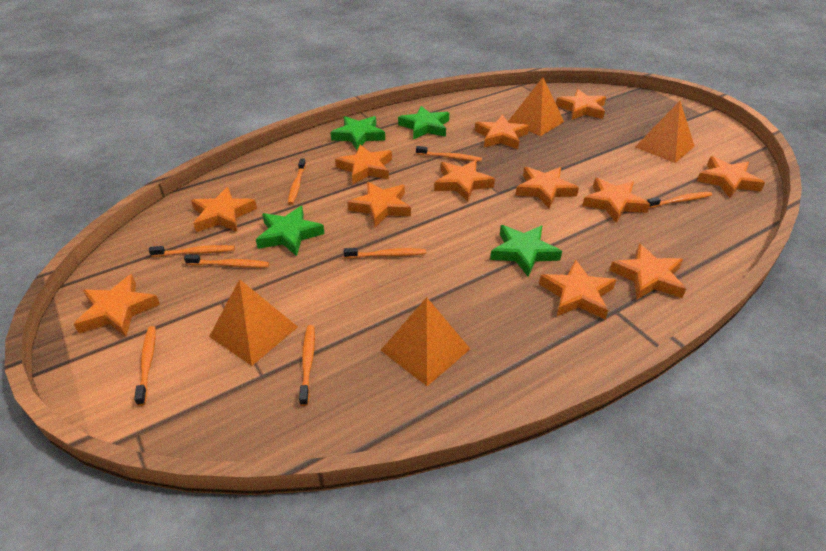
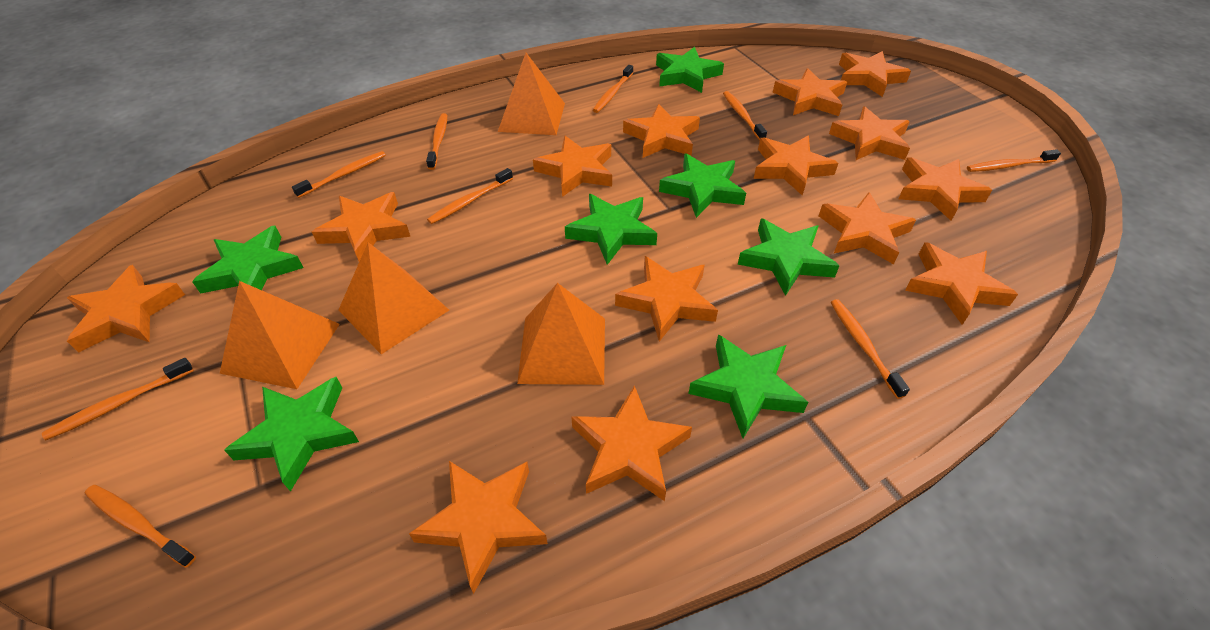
green star: [256,206,325,256] [330,116,385,150] [398,106,449,140] [490,225,562,277] = 4 -> [192,225,303,294] [224,377,359,492] [565,194,657,265] [656,47,724,93] [659,153,746,218] [688,335,808,438] [738,219,839,296] = 7
orange star: [73,274,160,337] [191,187,257,232] [335,145,392,184] [348,182,411,227] [434,160,495,202] [475,115,529,149] [515,167,579,209] [539,260,616,319] [556,89,606,120] [582,178,650,223] [609,244,686,299] [697,156,765,198] = 12 -> [67,265,185,353] [312,192,410,261] [409,461,548,594] [533,136,612,197] [571,385,692,501] [615,256,718,342] [623,104,700,158] [754,136,838,196] [773,68,847,116] [819,192,916,264] [829,106,910,160] [839,51,911,97] [899,157,992,221] [905,242,1018,325] = 14
orange toothbrush: [134,326,156,406] [149,245,235,257] [184,254,269,268] [288,158,306,205] [299,325,315,406] [344,248,426,258] [416,146,482,162] [647,192,712,208] = 8 -> [42,358,194,440] [84,485,196,568] [292,151,386,198] [426,113,447,170] [427,168,513,224] [593,65,633,113] [723,91,767,140] [831,299,910,399] [967,149,1061,172] = 9

